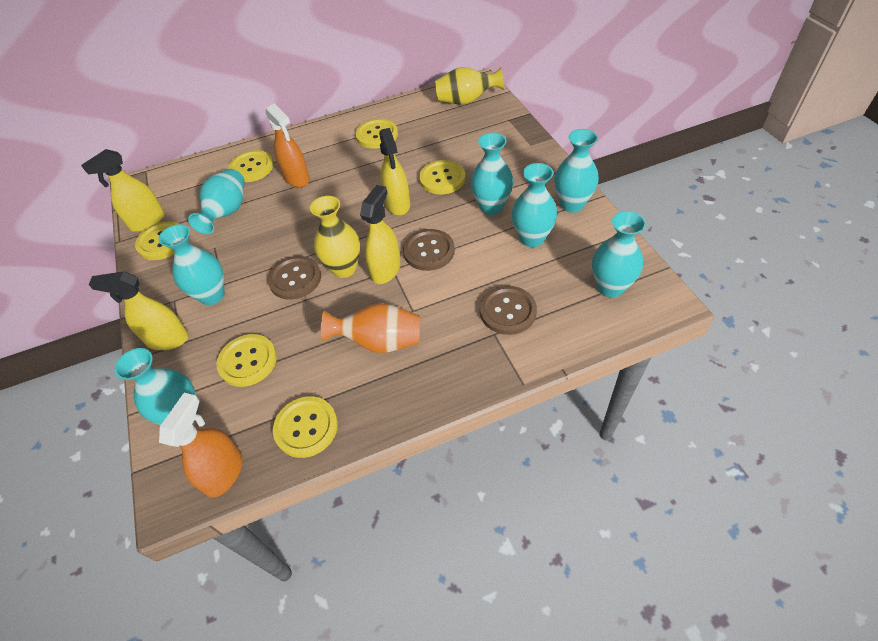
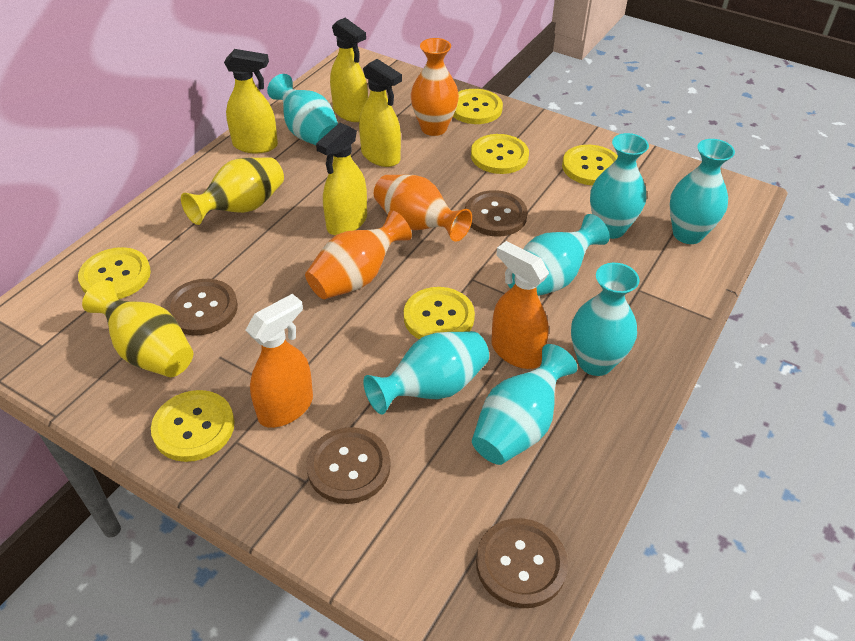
brown button: [268,256,321,300] [403,229,455,271] [480,286,537,335] = 3 -> [164,279,238,336] [306,427,391,504] [465,190,528,237] [476,518,568,608] = 4
orange vase: [321,303,420,353] = 1 -> [305,210,412,299] [374,175,472,242] [411,38,459,136] = 3

